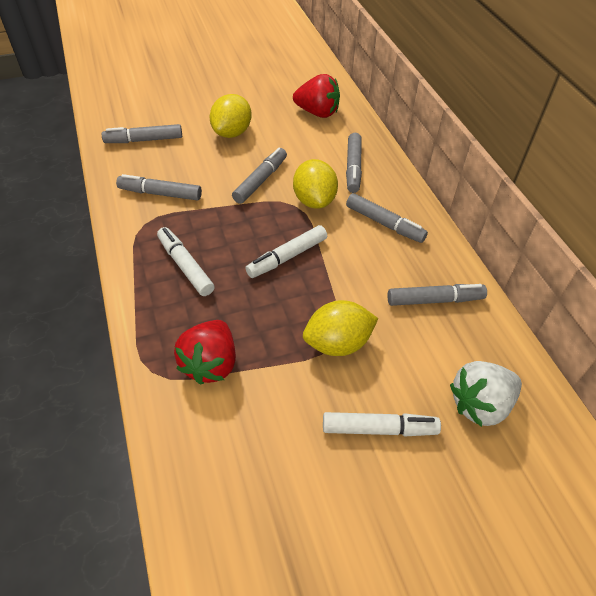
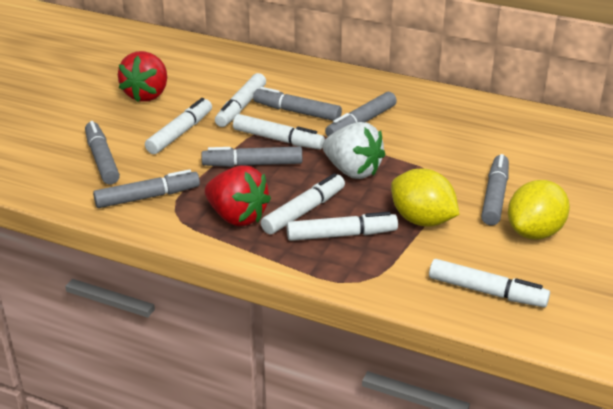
white marker: [157,227,215,296] [245,225,327,278] [323,412,441,436] = 3 -> [145,98,212,154] [215,73,266,127] [233,114,325,150] [261,173,345,234] [287,212,398,241] [429,259,550,307] = 6
yellow lemon: [210,94,252,138] [293,159,338,209] [303,300,378,356] = 3 -> [391,169,459,227] [508,180,570,239] = 2

